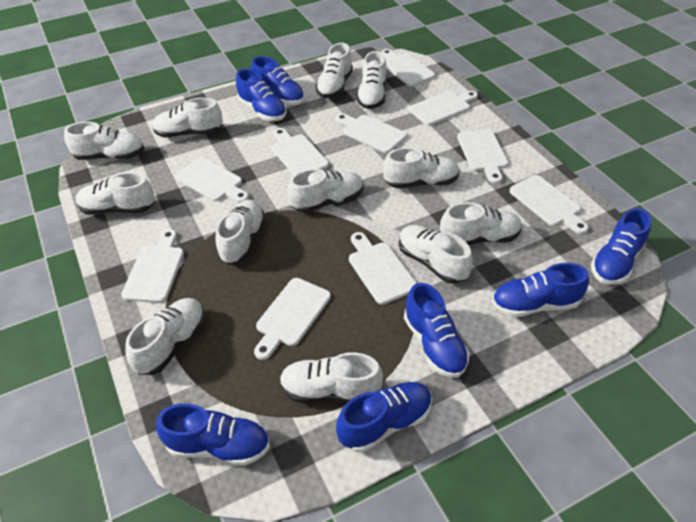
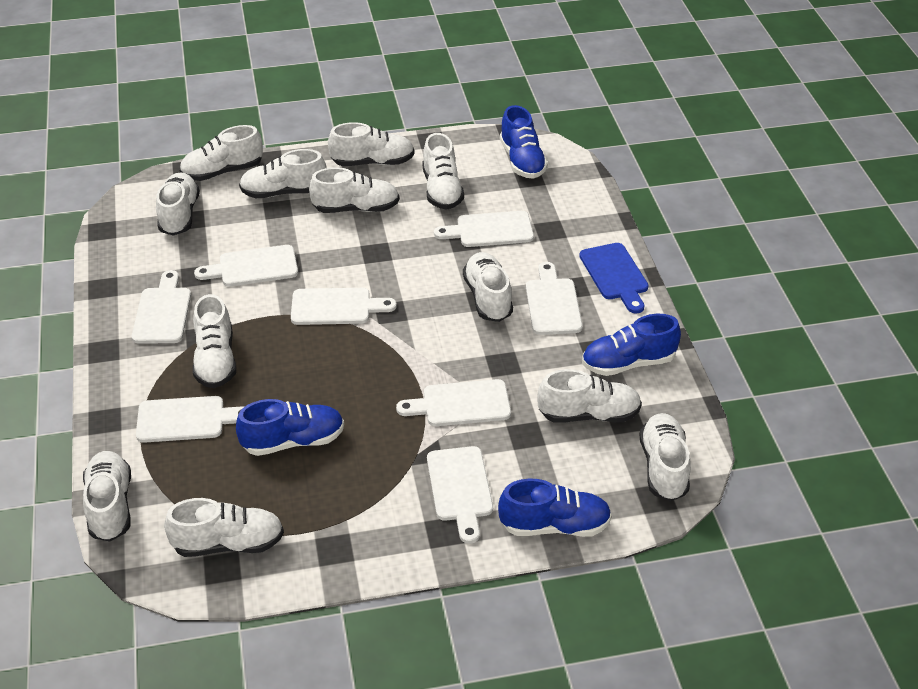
blue cutting board: none = 0 -> [579,243,649,313] = 1
blue shoe: [156,403,270,466] [236,69,287,121] [251,56,304,105] [336,382,432,453] [404,283,470,377] [492,263,589,317] [591,208,652,285] = 7 -> [236,399,344,456] [498,479,612,537] [500,105,548,179] [582,314,681,376] = 4
white cutting board: [121,229,184,303] [175,157,249,203] [254,278,331,360] [272,128,329,175] [335,113,407,153] [349,232,417,305] [381,49,435,86] [409,91,478,126] [457,129,508,184] [510,175,589,234] = 10 -> [132,270,191,344] [136,396,245,443] [194,245,298,286] [291,288,397,325] [396,379,511,426] [427,446,493,544] [434,211,534,247] [526,262,582,335] = 8

